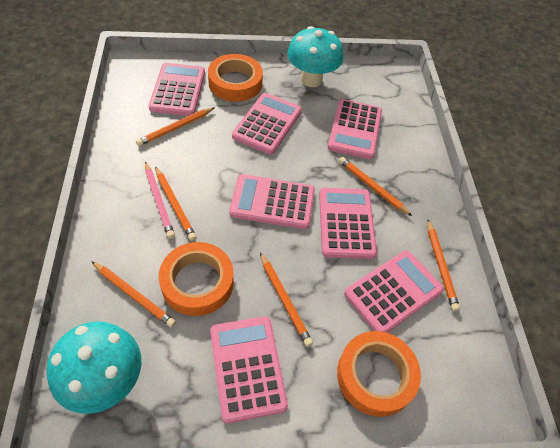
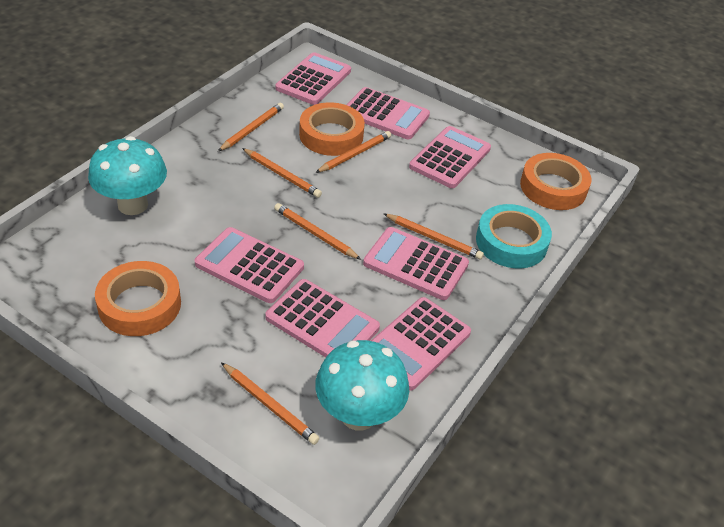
pink pencil: [145,161,175,239] = 1 -> none = 0
turquoise tape: none = 0 -> [476,204,552,268] = 1

